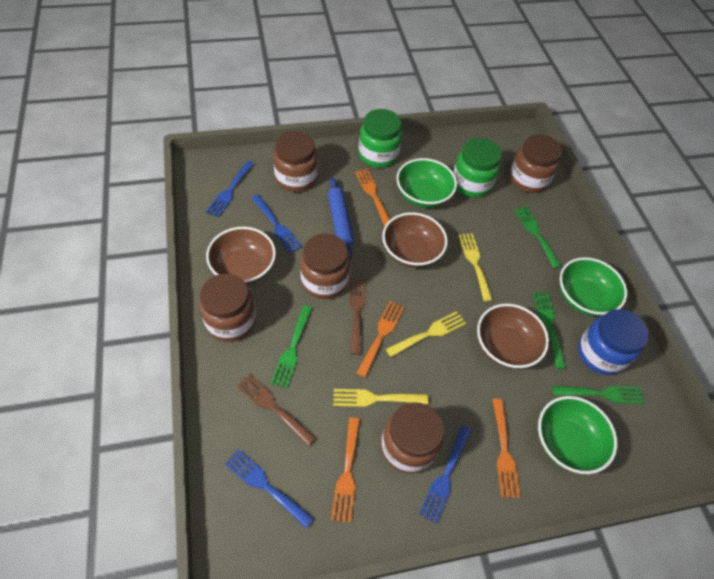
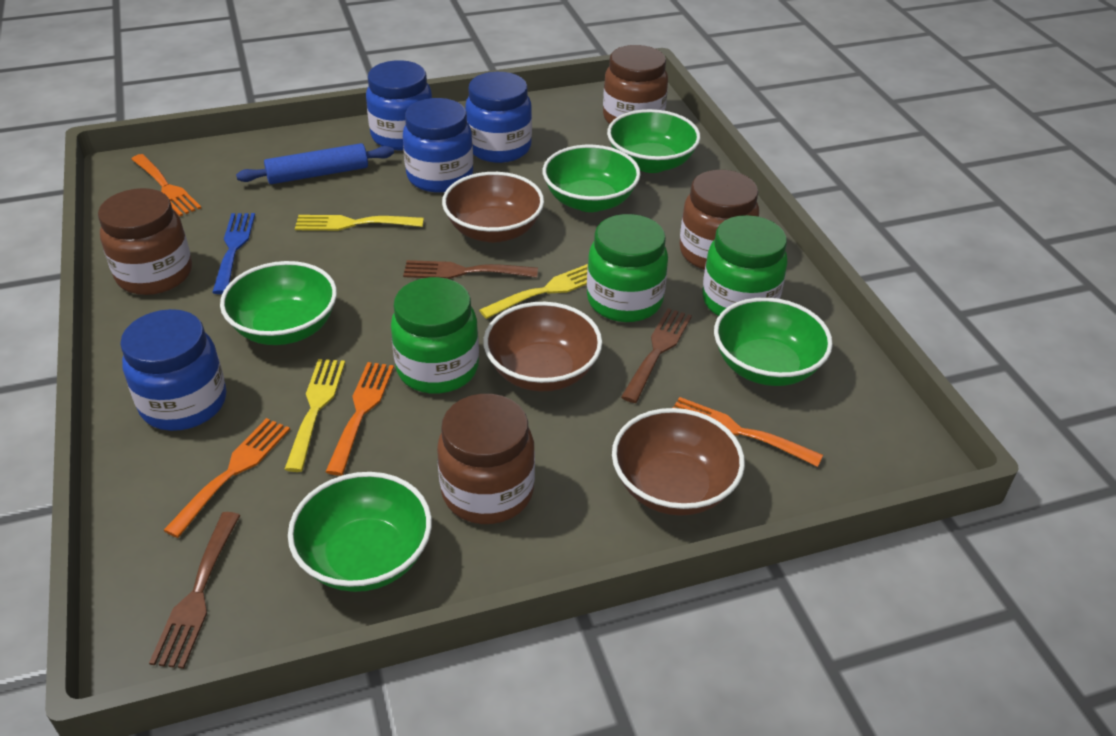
blue fork: [206,161,254,218] [225,449,314,528] [251,195,302,254] [419,425,472,524] = 4 -> [212,213,255,294] = 1
blue jar: [578,309,649,375] = 1 -> [120,309,226,431] [366,60,432,151] [403,98,473,193] [465,72,532,163] = 4
brown fork: [237,373,316,446] [349,278,366,355] = 2 -> [149,512,240,669] [403,260,538,279] [621,308,692,403] = 3
brown jar: [199,274,256,342] [273,131,318,192] [300,233,350,299] [381,402,444,474] [510,134,562,193] = 5 -> [98,188,192,295] [437,394,535,524] [603,45,668,124] [679,170,759,270] = 4
green bowl: [397,158,457,208] [538,396,617,474] [560,257,627,316] = 3 -> [220,261,337,345] [288,472,432,592] [543,145,641,212] [607,109,700,173] [714,297,833,386] = 5
green fork: [271,305,312,388] [514,206,561,269] [533,292,566,369] [552,386,645,404] = 4 -> none = 0
green jar: [359,109,402,168] [453,138,502,198] = 2 -> [391,277,479,394] [587,214,668,322] [702,215,788,316] = 3

